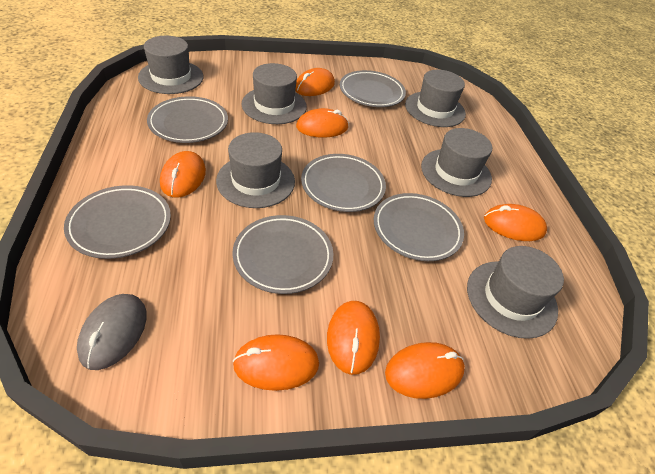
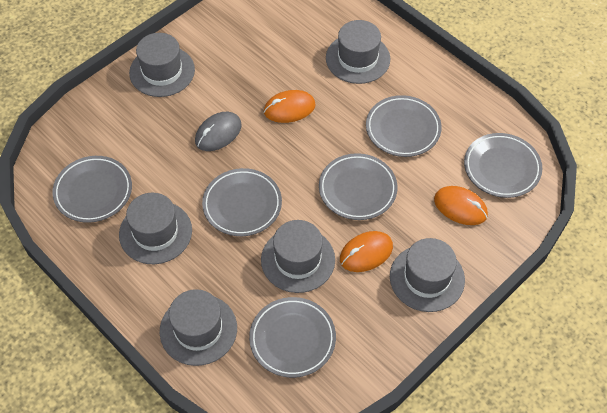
orange mouse: [160,151,206,198] [233,334,319,391] [295,68,335,96] [296,108,349,138] [327,301,380,375] [385,342,465,399] [484,204,547,241] = 7 -> [264,90,316,123] [340,231,393,272] [434,186,488,225] = 3

